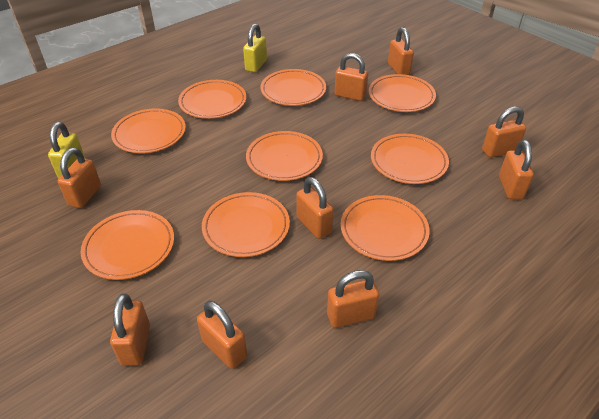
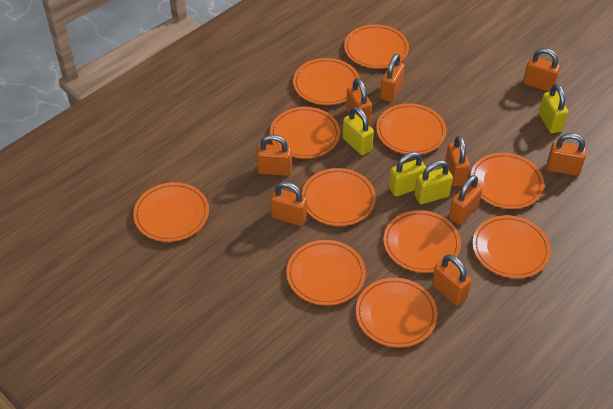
orange plate: [81,210,174,280] [111,108,186,153] [178,80,247,119] [202,192,290,257] [246,131,323,181] [260,69,326,106] [340,195,430,261] [369,74,436,112] [371,134,449,184] = 9 -> [133,182,209,242] [270,107,340,159] [287,240,366,305] [293,58,360,105] [302,168,376,226] [344,24,409,69] [356,278,438,348] [376,103,447,154] [383,210,461,273] [470,153,544,209] [472,215,551,278] = 11
yellow padlock: [48,122,85,178] [243,24,267,72] = 2 -> [343,107,374,155] [389,152,426,196] [415,160,453,204] [539,84,568,133] = 4

